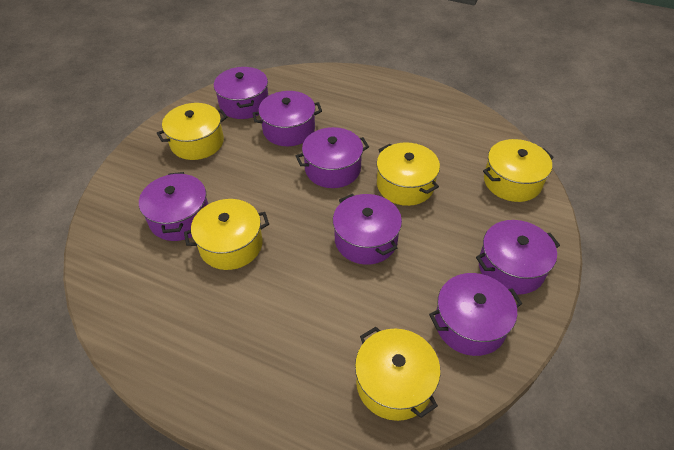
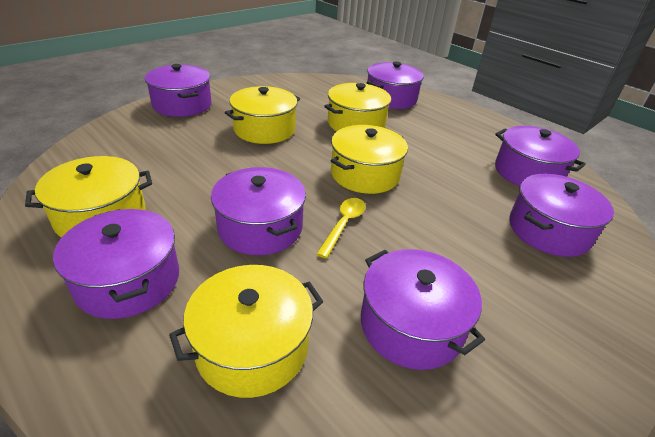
yellow spoon: none = 0 -> [316,198,365,258] = 1

